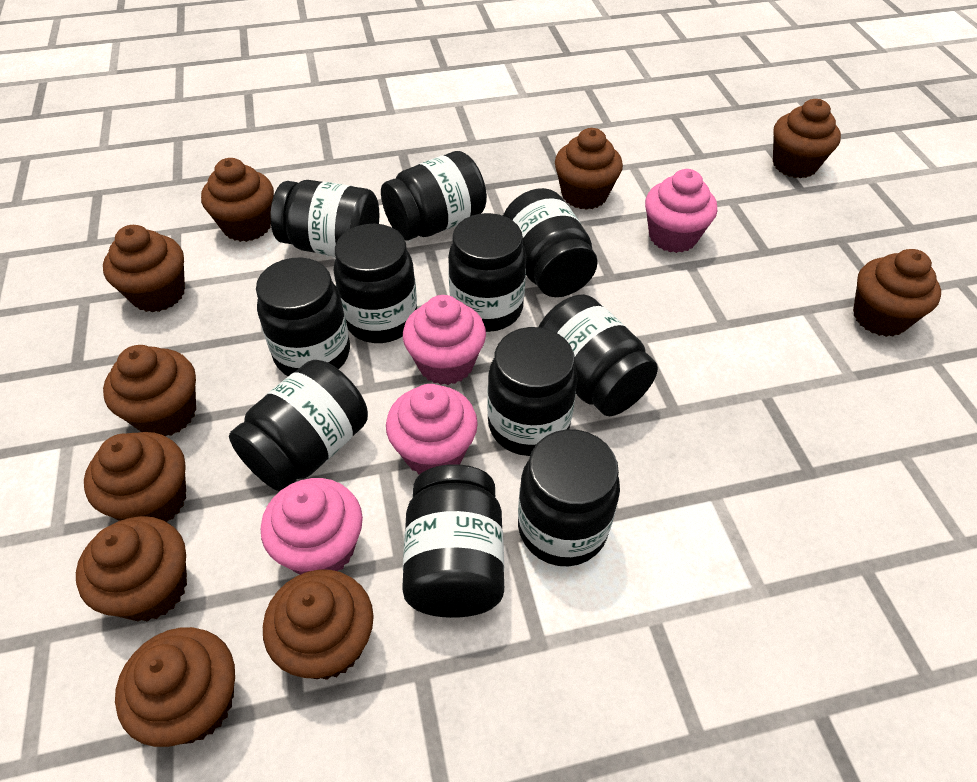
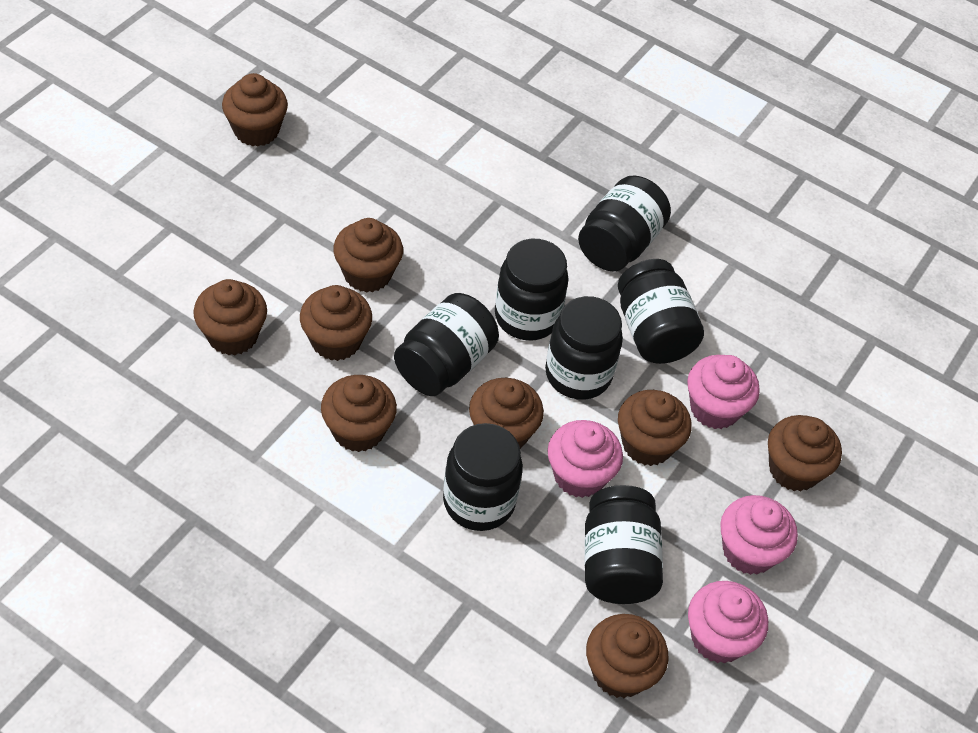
black jar: [229,360,368,492] [256,258,350,376] [270,180,379,256] [333,224,417,343] [381,151,487,241] [402,464,504,618] [448,213,526,332] [487,327,578,456] [503,188,598,297] [518,429,620,566] [539,294,658,416] = 11 -> [394,293,499,396] [443,423,523,531] [495,239,568,341] [545,296,623,400] [578,176,671,272] [584,485,663,604] [618,259,704,364] = 7
brown cupcake: [76,516,187,621] [84,432,186,522] [103,225,185,312] [103,345,196,436] [115,627,235,747] [201,158,274,242] [263,570,374,680] [555,128,623,210] [773,99,841,178] [853,249,941,337] = 10 -> [193,279,267,355] [222,73,288,147] [300,285,372,361] [321,375,397,452] [333,218,403,293] [469,378,544,449] [586,614,669,698] [618,390,692,466] [768,415,842,492] = 9

